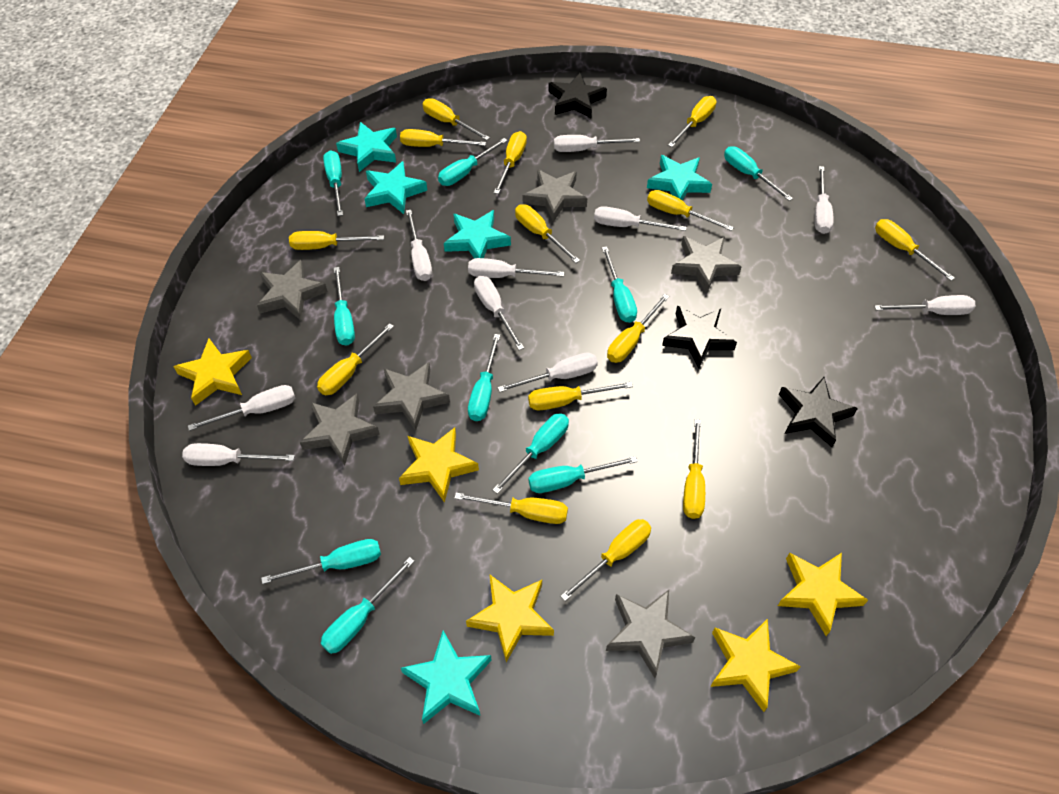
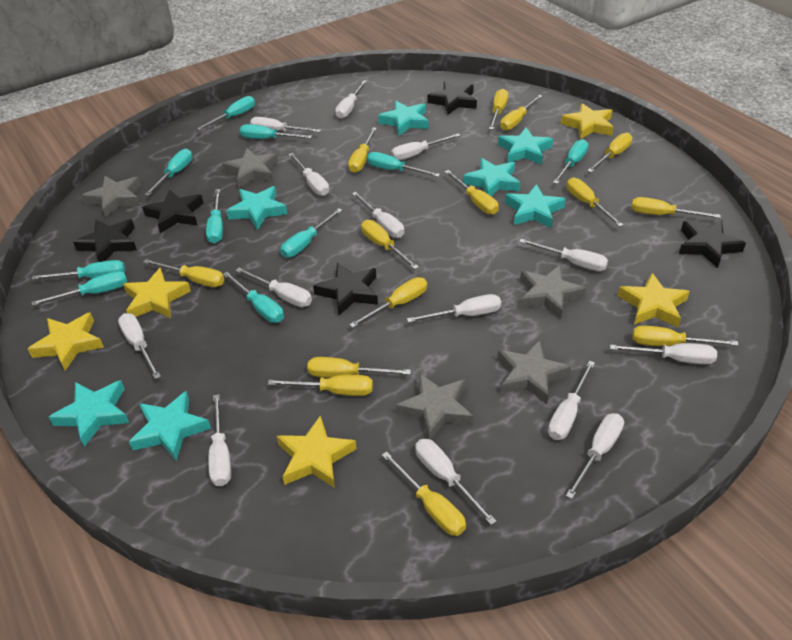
black star: [548,73,607,118] [662,306,737,369] [779,377,858,447] = 3 -> [73,219,137,262] [142,189,203,233] [313,262,378,316] [427,81,477,115] [679,220,746,268] = 5
grey star: [257,260,328,320] [300,394,380,466] [373,362,450,431] [523,169,587,222] [606,590,695,678] [671,236,741,293] = 6 -> [82,176,141,217] [222,148,278,187] [396,373,473,439] [497,340,571,404] [520,265,586,319] = 5
turquoise star: [336,122,397,172] [365,161,427,214] [401,631,492,724] [444,210,511,258] [647,155,712,200] = 5 -> [49,380,129,447] [129,391,211,461] [226,186,287,230] [378,101,429,136] [463,158,521,196] [498,127,553,165] [505,184,566,228] = 7
white screwdriver: [182,443,295,466] [188,385,295,431] [406,210,432,281] [468,258,564,278] [474,276,524,350] [498,352,598,392] [554,135,640,152] [594,206,686,231] [814,166,834,234] [875,295,975,315] = 10 -> [118,313,161,379] [208,394,231,486] [235,268,312,307] [250,117,321,132] [288,153,329,196] [335,80,367,119] [352,192,404,238] [391,134,460,160] [407,294,501,323] [415,439,497,525] [519,239,608,271] [548,361,595,440] [566,413,624,499] [610,343,717,364] = 14

